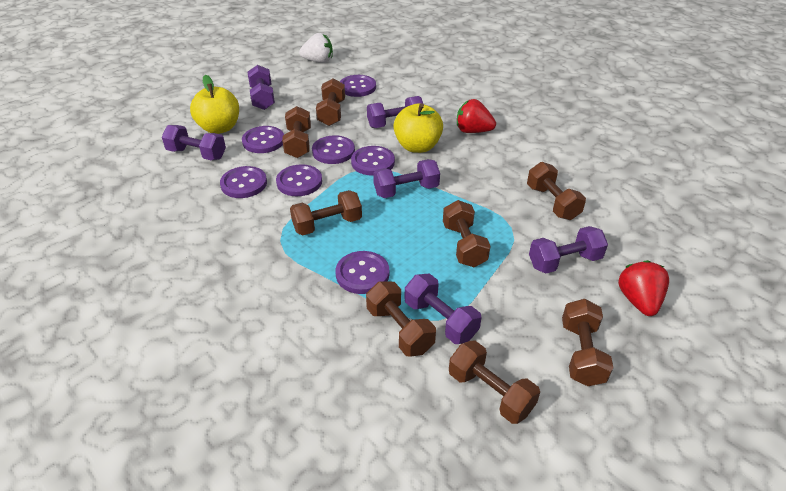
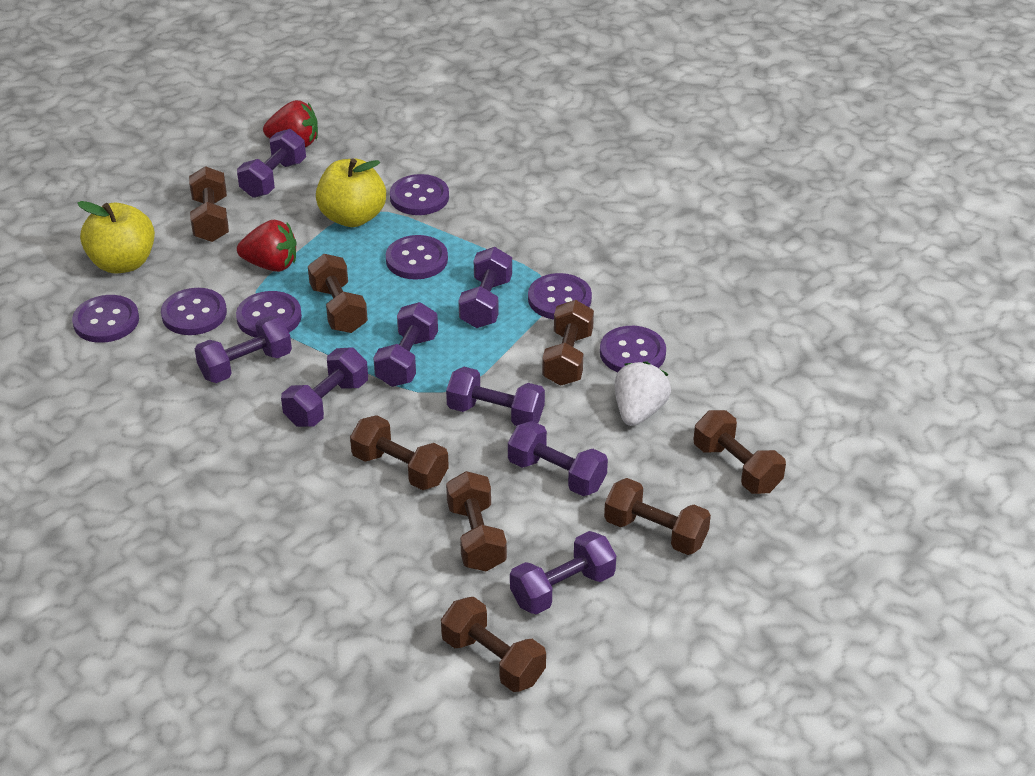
purple dumbbell: [162,125,226,160] [248,65,275,110] [367,96,423,128] [373,159,440,198] [405,273,482,344] [529,226,608,274] = 6 -> [195,316,292,383] [237,129,306,198] [281,347,368,427] [373,302,438,387] [446,367,545,426] [459,247,512,328] [508,421,608,496] [510,531,616,615] = 8

